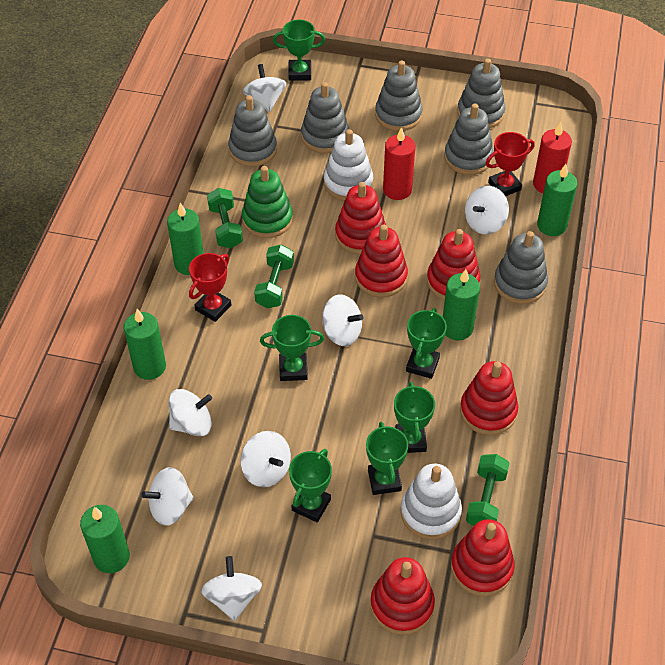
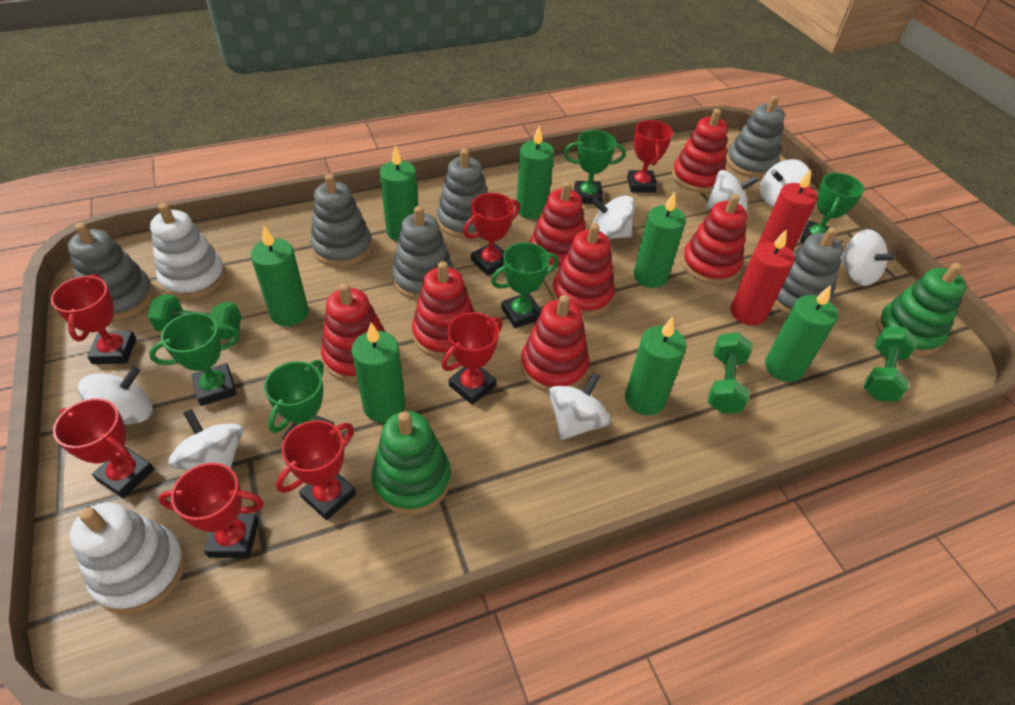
green candle: [80,505,130,573] [124,309,166,380] [167,203,204,275] [443,269,480,340] [537,164,577,236] = 5 -> [251,226,309,326] [351,323,405,423] [380,145,418,242] [517,125,554,219] [625,317,687,415] [634,192,686,288] [765,285,838,382] = 7
green stacking toy: [242,166,293,238] = 1 -> [371,411,451,514] [876,263,966,356] = 2
green trophy: [260,315,324,381] [273,20,325,81] [289,449,332,522] [366,422,408,495] [394,382,435,453] [406,308,447,379] = 6 -> [149,313,240,406] [264,360,335,441] [491,242,559,328] [564,130,626,204] [800,173,864,243] = 5
red stacking toy: [335,182,386,254] [355,225,408,297] [370,557,435,635] [427,229,480,300] [451,519,515,596] [460,361,518,435] = 6 -> [321,283,385,382] [412,261,474,359] [521,295,589,392] [530,181,586,272] [552,223,615,317] [672,109,728,193] [682,194,747,285] = 7
red trophy: [189,253,231,322] [486,132,535,196] = 2 -> [51,274,136,364] [53,398,154,498] [158,463,264,558] [276,420,356,520] [441,312,503,405] [463,193,520,276] [627,120,673,193] = 7

